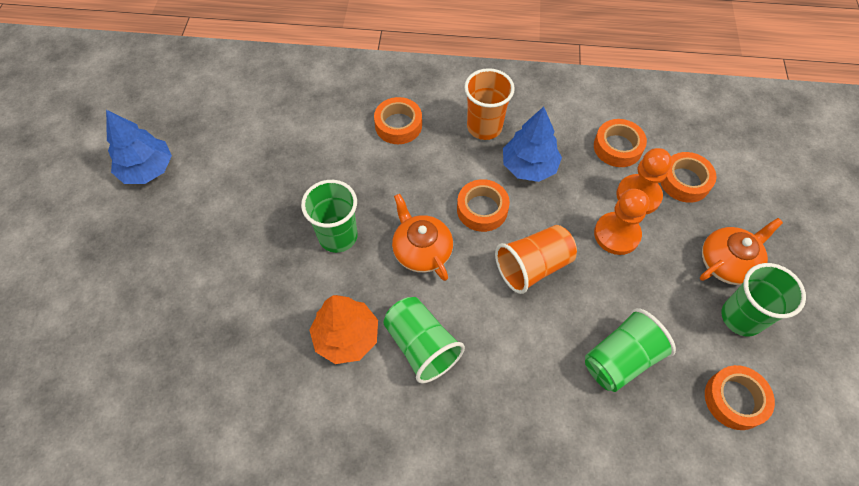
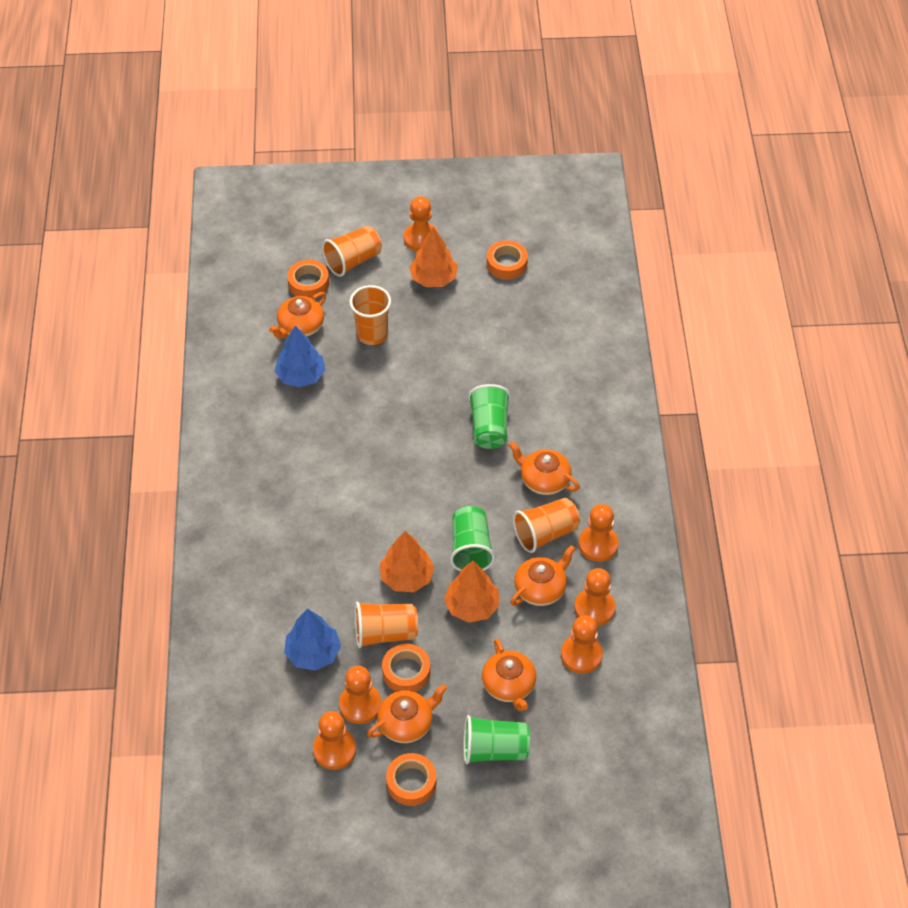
green cup: [301,180,358,253] [383,297,465,383] [585,308,676,392] [721,263,806,336] = 4 -> [450,506,495,571] [464,715,530,764] [468,384,511,449] = 3
orange cup: [464,68,515,140] [495,225,577,294] = 2 -> [322,226,382,277] [349,285,391,345] [355,602,418,648] [513,498,580,553] = 4
orange pawn: [594,189,650,255] [616,148,672,214] = 2 -> [313,711,356,770] [339,666,381,724] [404,196,439,251] [561,615,603,674] [574,568,616,626] [578,504,619,562] = 6
orange tape: [374,97,422,144] [457,179,510,232] [594,119,647,167] [660,152,717,203] [705,365,775,430] = 5 -> [287,260,329,299] [382,644,430,692] [386,753,436,806] [487,240,528,279] = 4
orange teapot: [392,194,453,281] [700,218,783,285] = 2 -> [269,292,326,339] [367,684,447,743] [482,639,536,711] [509,441,580,495] [510,545,576,606] = 5
orange tree: [309,295,378,364] = 1 -> [380,531,435,592] [409,227,458,287] [444,561,500,623] = 3

